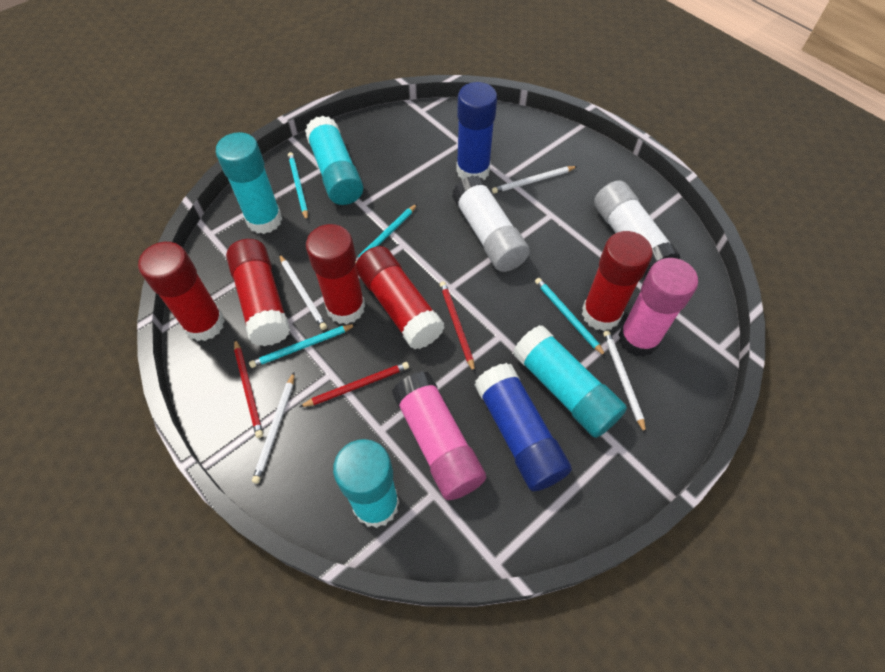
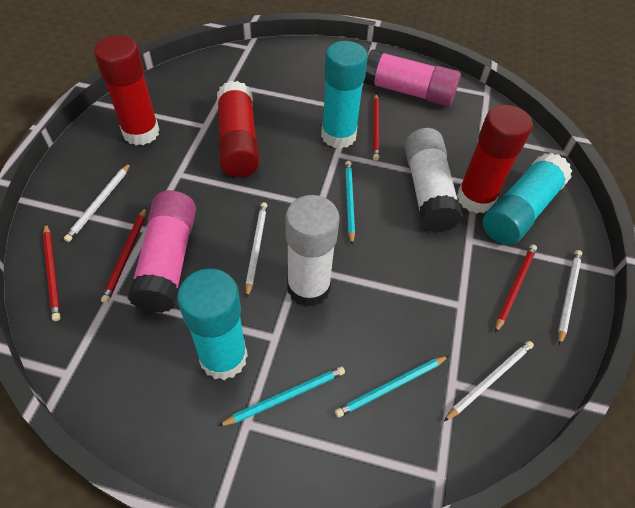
blue glue stick: [456,82,497,180] [474,363,572,491] = 2 -> none = 0
red glue stick: [138,242,225,341] [226,239,290,346] [306,224,365,324] [356,246,445,349] [582,231,653,331] = 5 -> [94,35,159,145] [217,81,260,177] [457,105,532,213] = 3
red pencil: [234,339,263,438] [299,362,409,407] [440,281,475,373] = 3 -> [43,223,61,321] [101,207,146,303] [373,94,379,161] [495,244,537,333] = 4
turquoise glue stick: [216,132,282,234] [305,116,363,205] [333,439,399,528] [513,325,627,438] = 4 -> [177,269,248,380] [321,41,368,149] [483,152,572,245] = 3
turquoise pencil: [249,324,356,368] [288,152,308,220] [355,204,417,263] [535,278,606,357] = 4 -> [218,366,345,426] [335,356,449,418] [345,161,355,245] = 3

